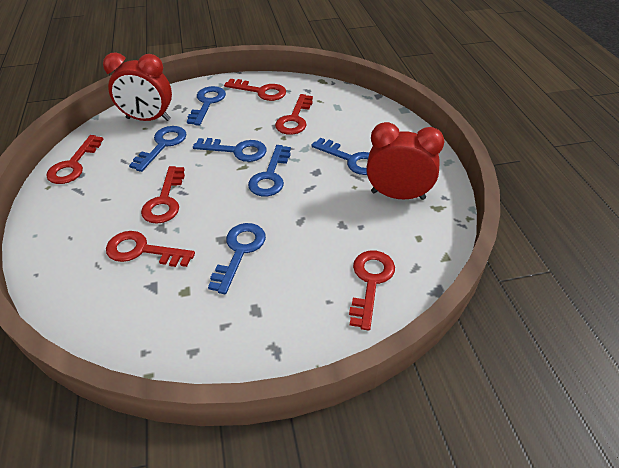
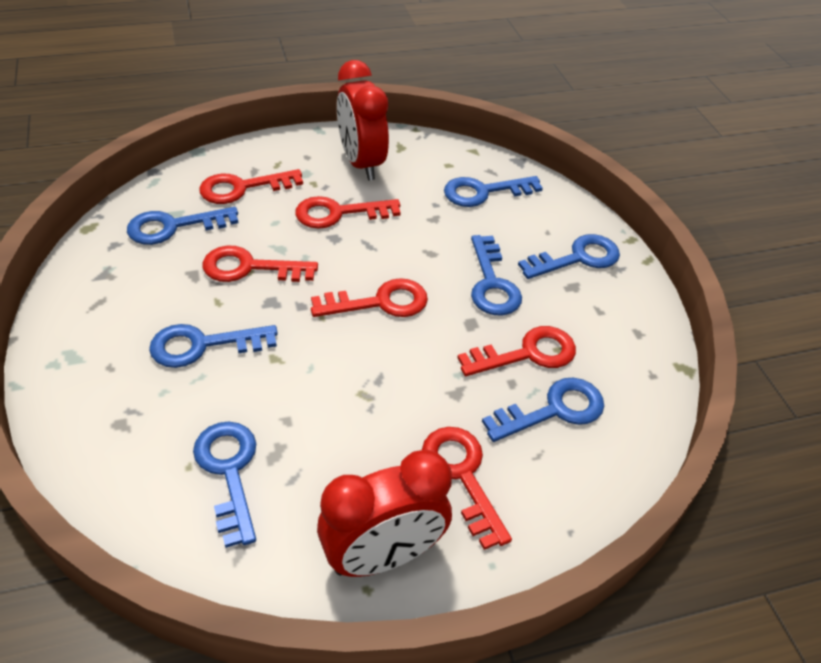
blue key: [129,126,187,172] [187,86,226,126] [193,138,267,162] [208,223,266,294] [248,145,291,196] [312,138,369,175] = 6 -> [127,207,239,245] [149,324,278,368] [193,422,256,548] [444,176,543,207] [471,235,522,316] [482,378,604,442] [518,234,620,279] = 7

